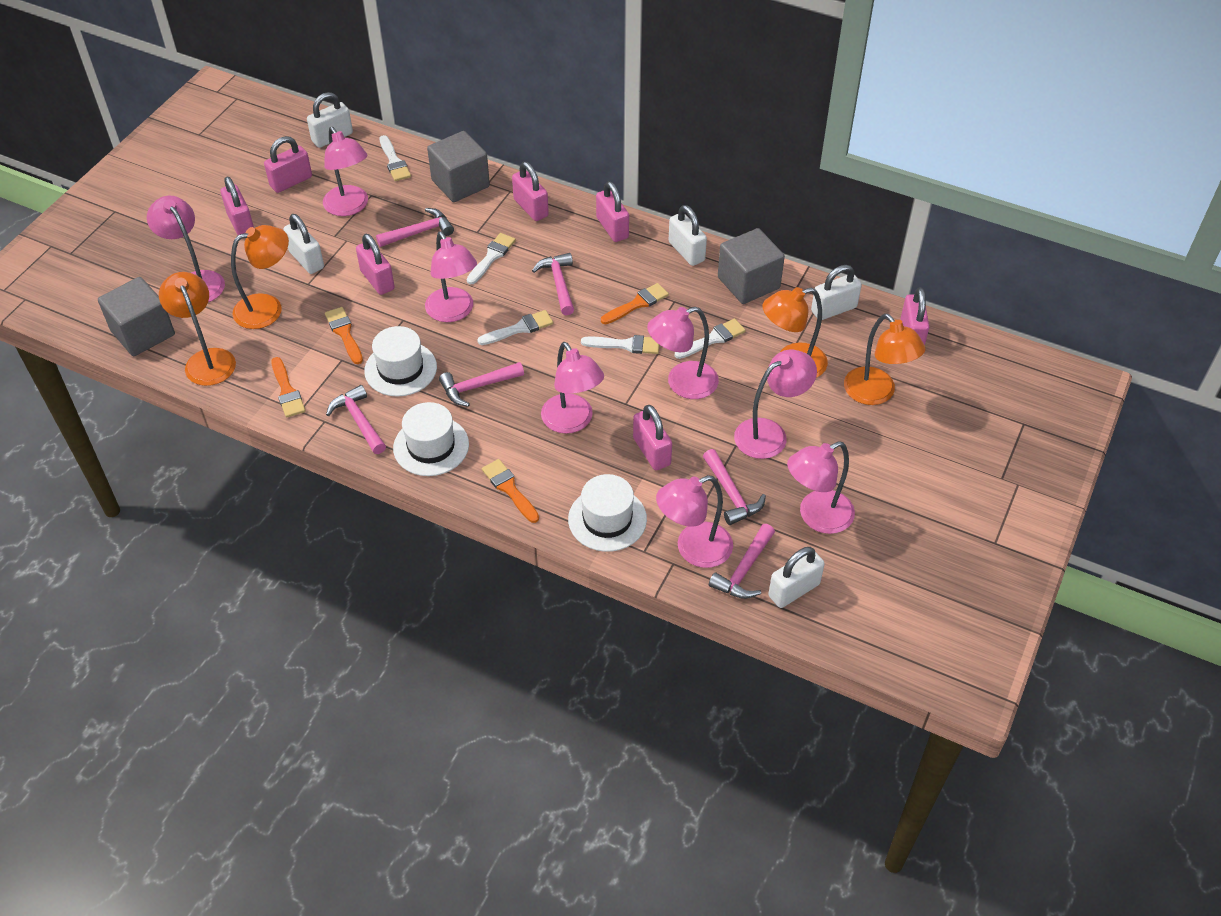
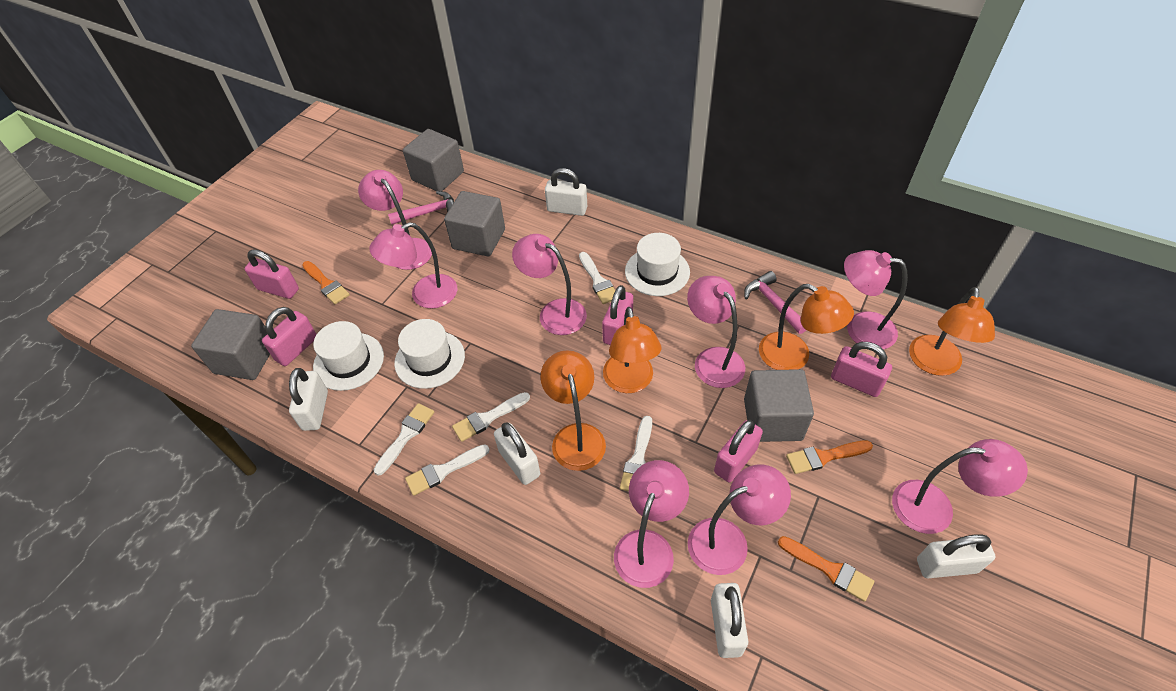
grey cube: [98,277,175,356] [427,131,490,202] [718,228,785,304] = 3 -> [191,309,270,380] [403,129,464,191] [444,191,505,257] [744,369,814,442] = 4
orange brush: [271,357,306,418] [325,307,363,364] [482,459,539,523] [601,283,669,324] = 4 -> [302,261,350,304] [778,536,874,602] [786,441,873,474] = 3
pink hammer: [326,385,386,454] [376,208,454,247] [439,362,524,407] [532,253,574,315] [703,449,766,525] [709,524,775,599] = 6 -> [388,191,454,225] [744,271,806,334] = 2
pink padlock: [221,176,254,235] [264,136,312,193] [356,234,395,295] [512,162,549,221] [596,181,629,242] [633,405,672,470] [900,287,929,345] = 7 -> [245,249,299,299] [262,307,317,366] [602,285,633,345] [714,420,763,482] [831,342,892,397] = 5

